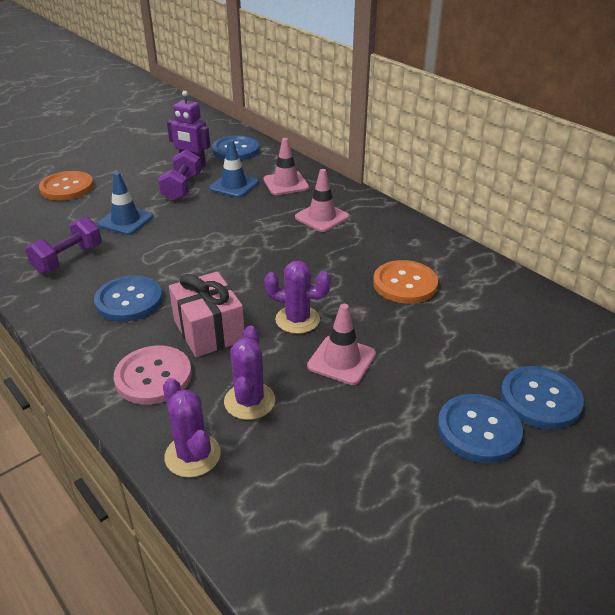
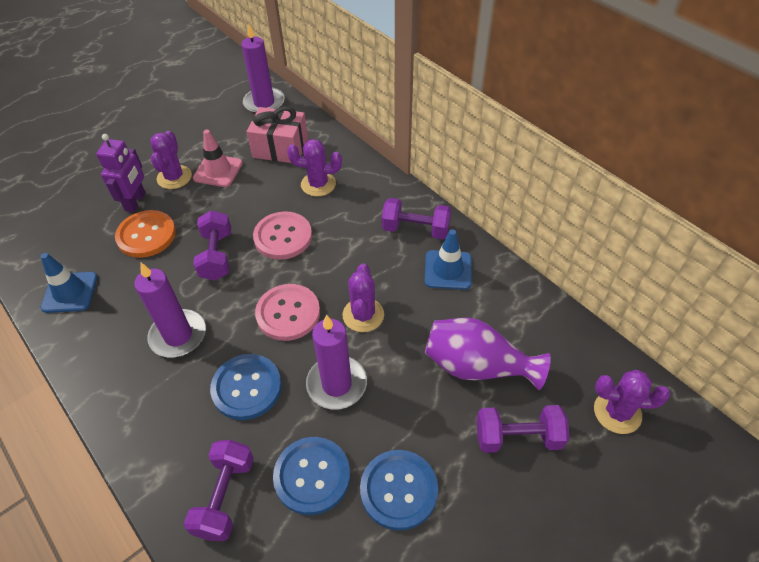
blue button: [94,276,163,322] [212,136,259,160] [437,394,523,463] [500,366,584,430] = 4 -> [210,354,282,420] [273,437,350,515] [360,450,438,531] = 3
orange button: [39,171,94,201] [373,260,438,304] = 2 -> [115,210,176,258] = 1
pink button: [114,346,192,405] = 1 -> [253,212,312,260] [255,284,320,341] = 2
pink traffic cone: [263,138,309,195] [295,169,349,232] [307,304,376,385] = 3 -> [193,130,243,187] = 1
purple cactus: [163,378,221,477] [224,326,275,420] [264,261,331,334] = 3 -> [150,131,192,189] [287,139,342,197] [342,263,384,332] [594,370,670,434] = 4
purple candle: none = 0 -> [134,263,206,358] [241,23,285,114] [306,315,367,410] = 3
purple dumbbell: [25,217,102,274] [158,149,201,201] = 2 -> [184,440,254,541] [193,210,231,281] [382,198,451,239] [476,405,569,453] = 4
purple vase: none = 0 -> [425,318,551,390] = 1

